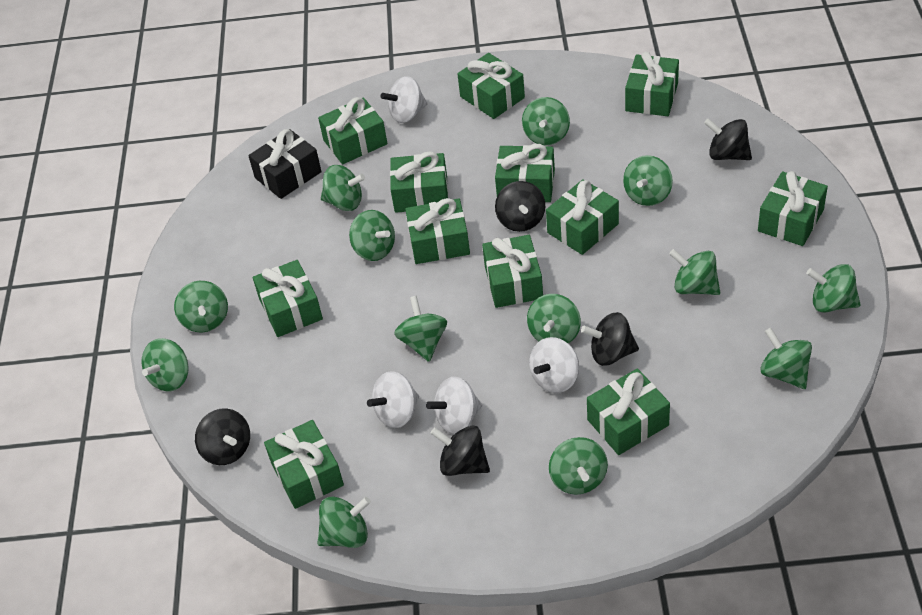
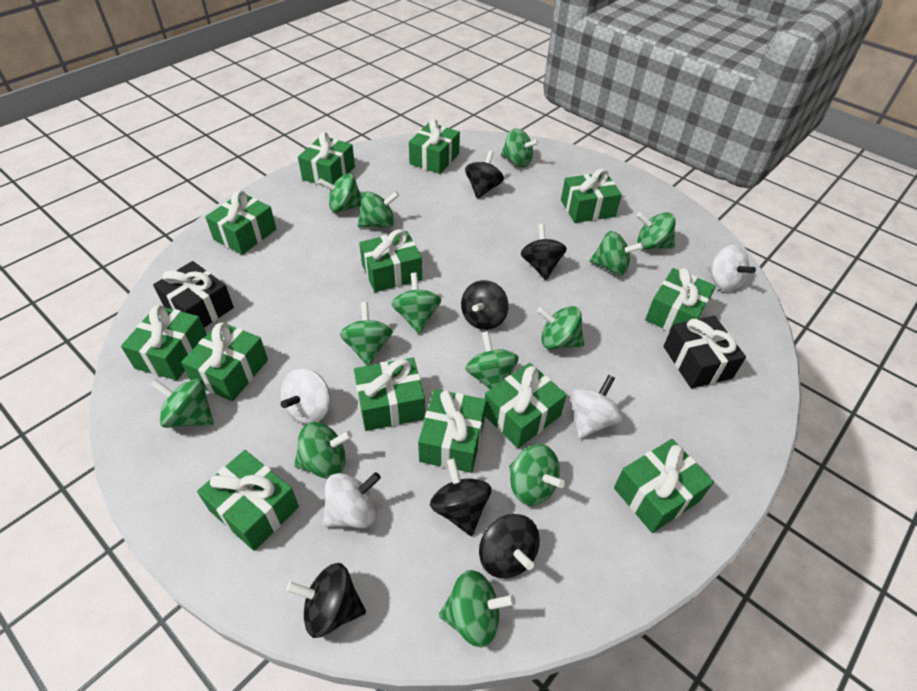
black gift: [248,129,322,199] = 1 -> [153,261,234,328] [663,316,746,388] = 2
black spinning top: [195,408,250,465] [430,426,490,476] [495,181,545,232] [581,312,639,366] [704,118,752,160] = 5 -> [286,563,366,638] [430,458,492,536] [461,280,509,330] [465,150,504,199] [479,514,540,578] [521,224,567,280] = 6
green gift: [253,260,323,337] [264,420,344,509] [318,97,387,164] [390,151,448,213] [405,198,470,264] [458,53,525,119] [482,235,543,308] [495,144,555,202] [546,179,619,255] [587,368,670,455] [625,51,679,116] [758,171,828,246] = 12 -> [121,305,207,380] [181,322,268,401] [197,450,299,551] [205,190,276,255] [298,132,355,185] [354,357,425,431] [359,229,422,292] [409,119,460,174] [418,389,486,473] [485,363,567,448] [561,169,622,223] [614,439,714,533] [645,268,716,331] = 13

